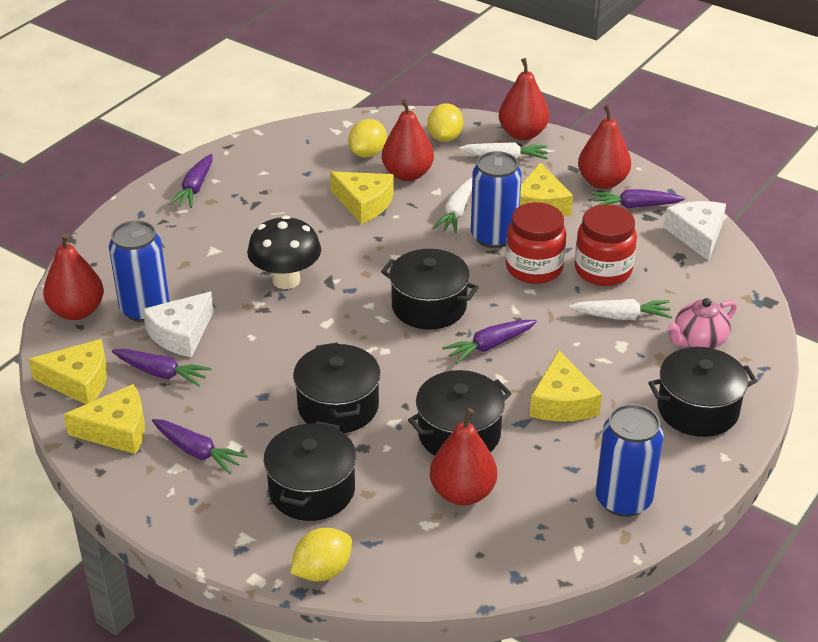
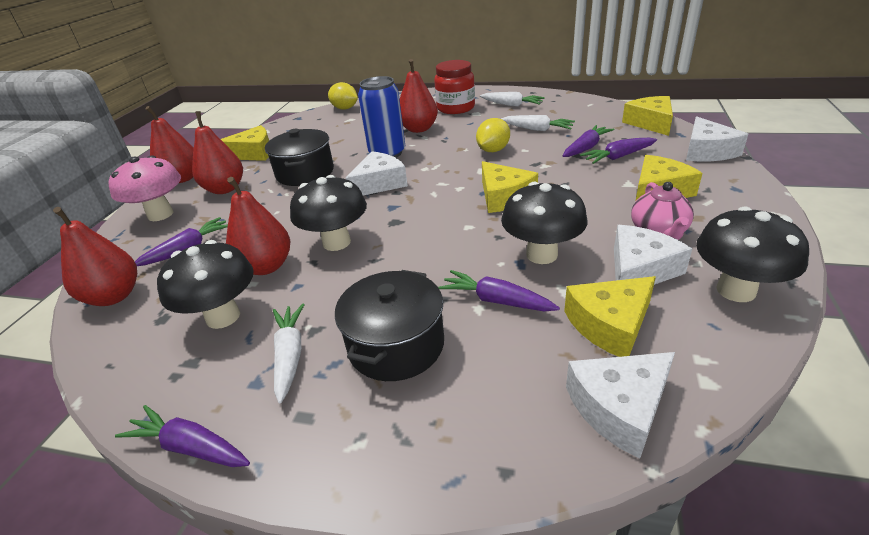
black mushroom: [247,215,321,289] = 1 -> [157,240,254,329] [290,175,367,251] [501,182,588,264] [696,206,809,302] = 4
black pot: [263,421,356,521] [293,342,381,433] [381,249,479,329] [408,370,512,456] [648,347,757,437] = 5 -> [265,129,334,186] [335,270,444,381] = 2
blue can: [109,220,169,322] [471,151,522,248] [595,404,664,517] = 3 -> [358,76,405,158] = 1
pink mushroom: none = 0 -> [108,155,181,221] = 1
red jar: [506,202,566,284] [575,205,637,286] = 2 -> [434,60,475,114] = 1
white cheese: [143,292,214,357] [664,201,726,261] = 2 -> [346,151,408,195] [566,352,675,459] [614,225,692,285] [686,116,748,161] = 4
yellow lemon: [291,528,352,581] [348,119,387,158] [427,103,464,142] = 3 -> [328,82,358,110] [476,118,510,152] = 2

